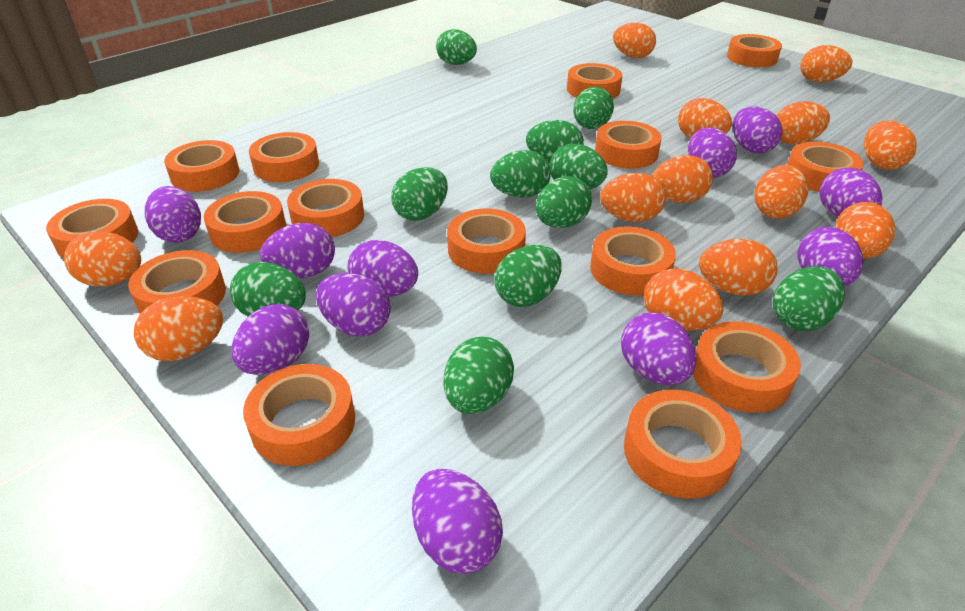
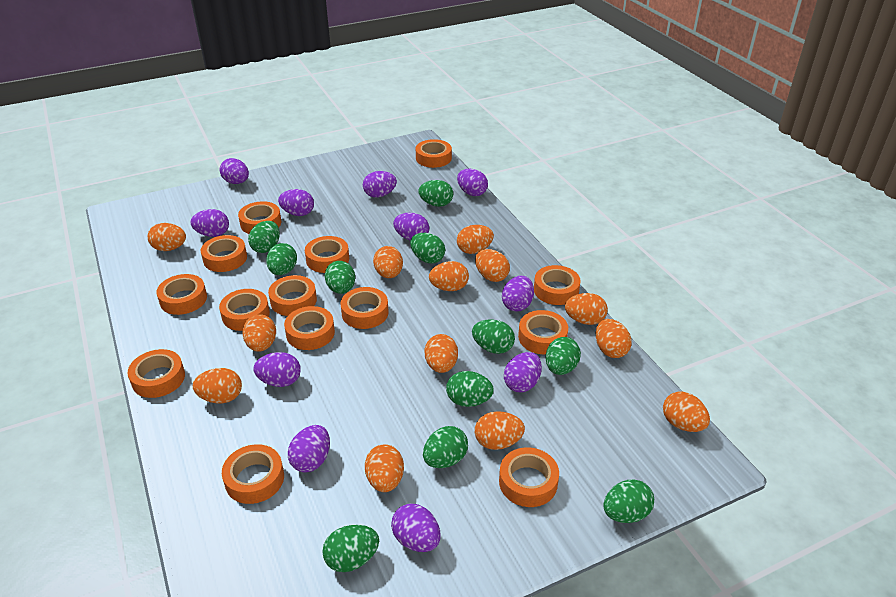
orange tape: [46,199,138,258] [128,250,226,314] [164,140,239,192] [204,191,286,253] [243,364,355,466] [249,132,319,182] [287,179,364,237] [447,209,526,274] [567,63,623,99] [590,226,676,296] [595,121,662,169] [624,390,742,499] [693,321,801,413] [727,34,782,67] [787,142,864,192] = 15 -> [128,349,185,398] [156,274,207,315] [201,235,247,272] [219,289,270,331] [222,444,284,504] [238,201,281,234] [268,275,317,316] [284,306,335,350] [305,236,349,273] [340,287,389,329] [416,139,452,168] [499,447,559,507] [518,310,568,355] [534,265,581,305] = 14

